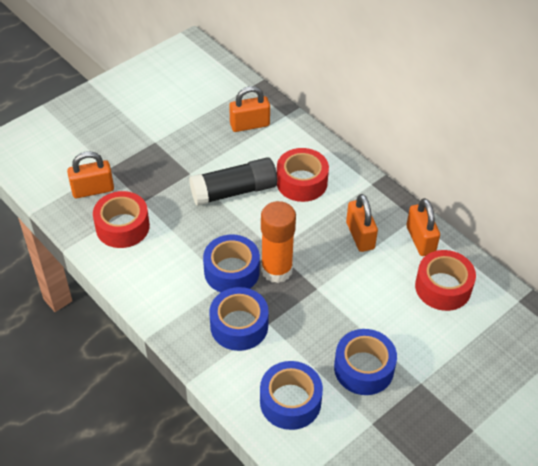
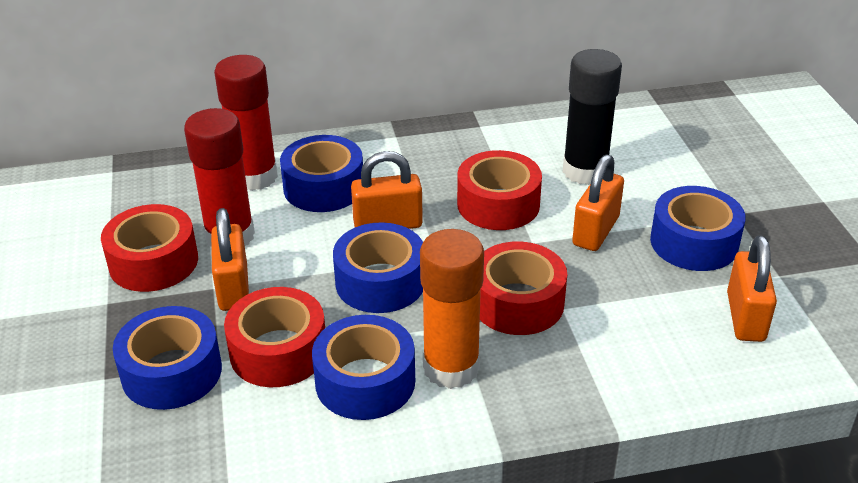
blue tape: [203,235,260,292] [209,287,269,351] [260,361,323,430] [334,329,397,395] = 4 -> [113,306,222,410] [280,135,363,212] [312,315,415,420] [333,222,423,313] [650,186,746,271] = 5
red glue stick: none = 0 -> [184,108,255,246] [214,55,278,191] = 2
red tape: [93,191,150,248] [277,148,329,202] [415,250,476,311] = 3 -> [101,204,198,292] [224,287,325,387] [457,150,542,230] [480,242,567,335] = 4

